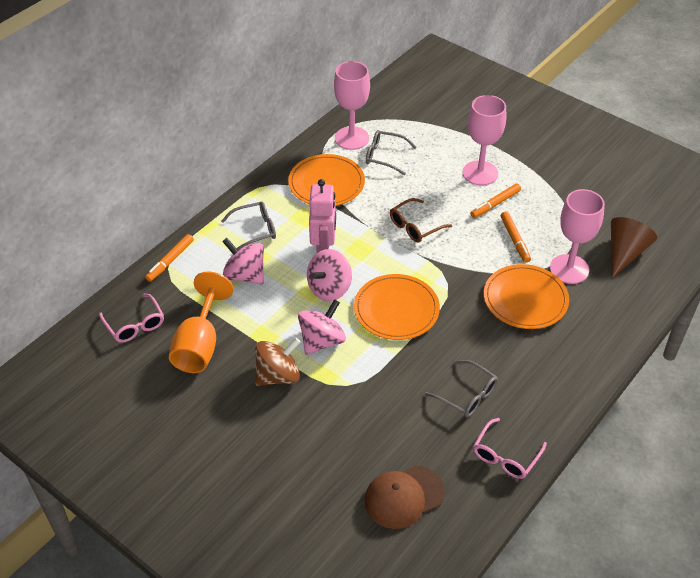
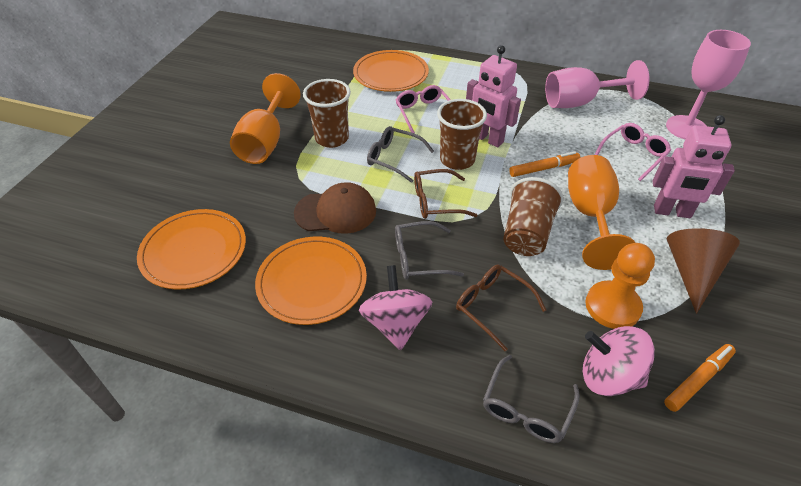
brown cup: none = 0 -> [303,79,351,148] [437,99,487,170] [503,177,563,256] = 3
brown glasses: [390,198,452,242] = 1 -> [414,169,478,219] [456,265,546,351] = 2
brown spinning top: [255,338,300,386] = 1 -> none = 0
orange goblet: [169,272,234,373] = 1 -> [230,73,301,164] [568,155,635,270] = 2
orange marker: [145,234,194,282] [470,183,521,218] [501,211,531,263] = 3 -> [509,151,580,177] [664,344,736,412] = 2
orange pawn: none = 0 -> [586,243,655,329] = 1
pink goblet: [334,61,370,150] [462,95,506,186] [550,189,605,284] = 3 -> [545,60,650,108] [666,30,751,140] = 2
pink robot: [309,179,336,253] = 1 -> [466,45,521,147] [652,115,735,218] = 2
pink spinning top: [222,238,264,285] [298,299,346,355] [307,249,352,301] = 3 -> [359,265,432,350] [583,326,655,396] = 2

